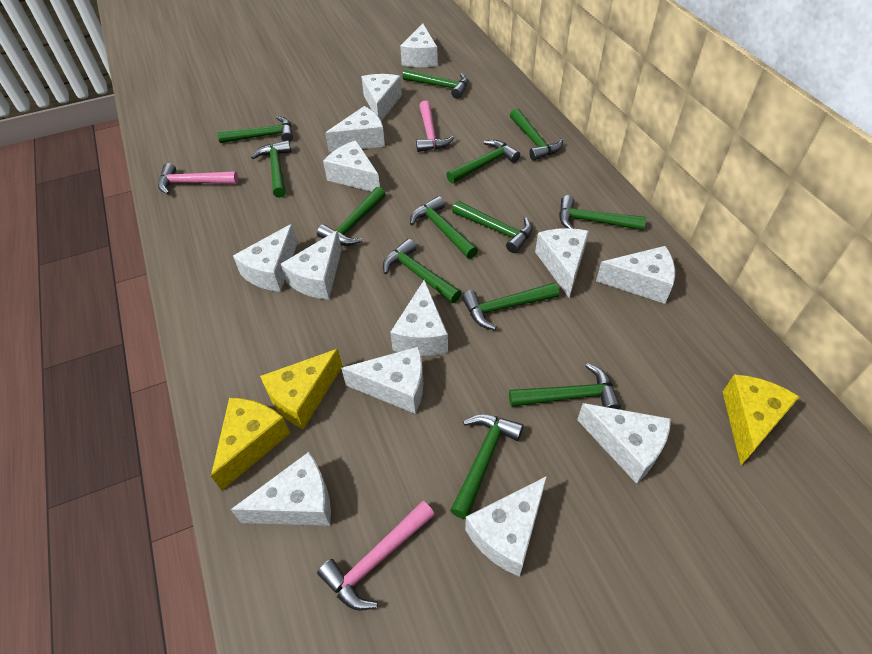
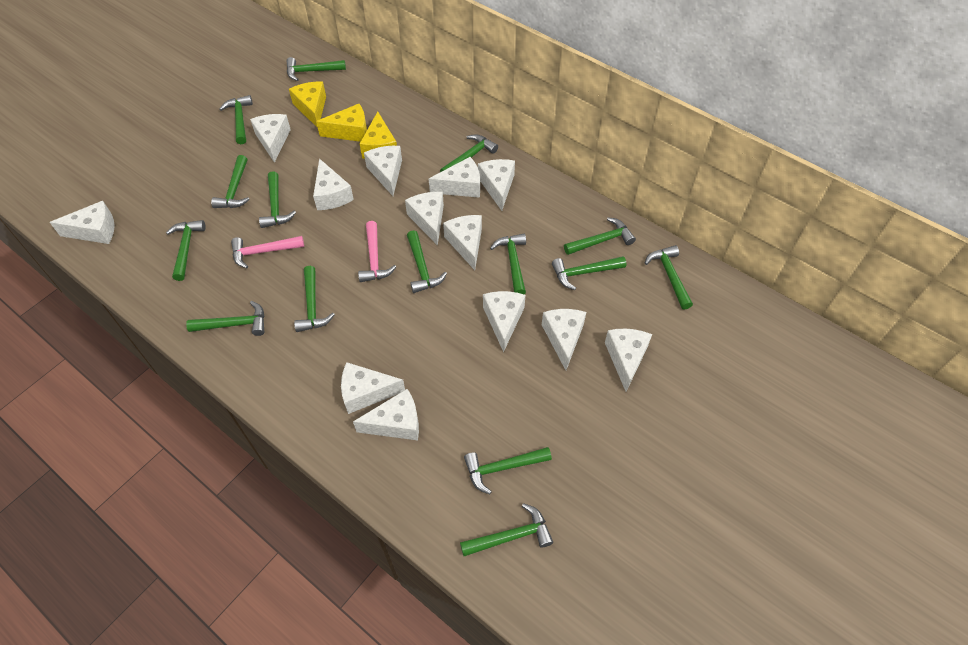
green hammer: [217,116,293,143] [251,140,291,198] [317,187,386,246] [383,239,461,303] [403,69,468,99] [410,196,478,259] [446,140,520,184] [450,414,523,519] [452,201,532,253] [462,282,559,330] [509,363,621,409] [510,108,563,161] [559,195,646,230] = 13 -> [166,220,206,281] [186,301,265,336] [211,155,250,208] [219,95,253,144] [259,171,296,228] [287,57,346,81] [294,266,335,332] [407,230,447,293] [440,134,498,172] [460,503,553,556] [464,447,552,494] [490,234,526,294] [552,256,626,290] [564,217,636,255] [645,245,693,310] = 15
pink hammer: [158,163,238,195] [317,501,435,611] [416,101,454,152] = 3 -> [231,236,304,268] [358,221,396,282] = 2

